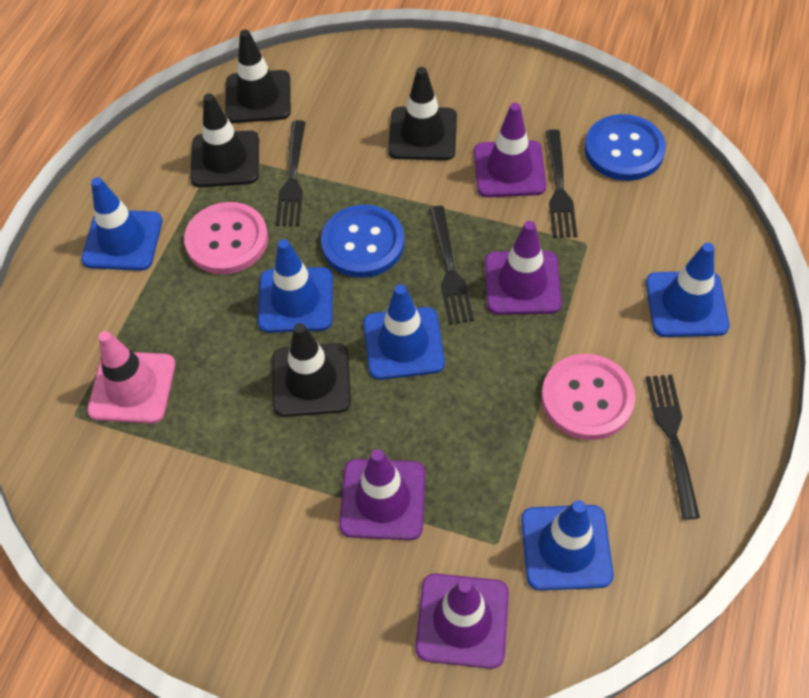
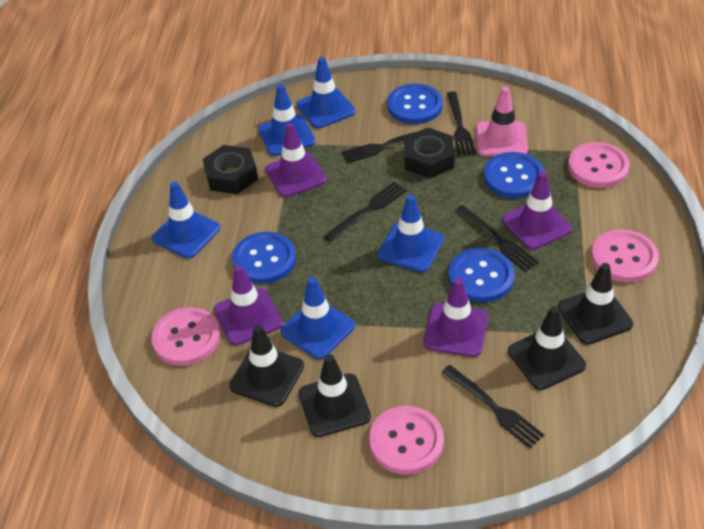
black fork: [275,120,305,226] [429,206,474,325] [546,129,577,238] [646,375,700,520] = 4 -> [324,182,406,242] [341,128,432,163] [442,365,544,449] [447,91,475,156] [455,205,539,272] = 5
black nut: none = 0 -> [202,145,258,194] [404,128,454,178] = 2
blue button: [321,205,404,278] [585,114,666,181] = 2 -> [232,232,296,284] [387,83,443,124] [448,248,515,302] [484,152,545,198] = 4
pink button: [184,202,268,274] [541,354,635,440] = 2 -> [151,307,220,366] [369,406,444,475] [568,142,630,188] [591,229,659,283] = 4

